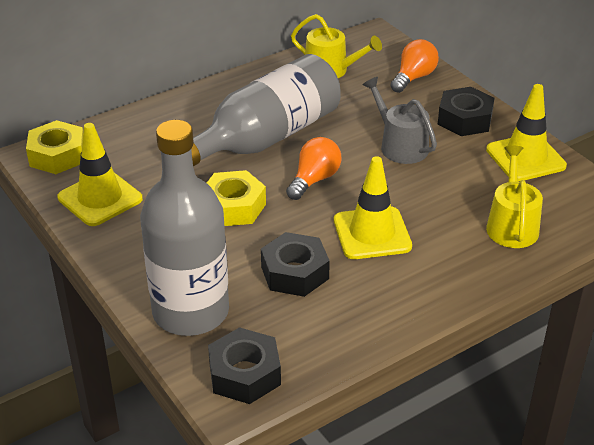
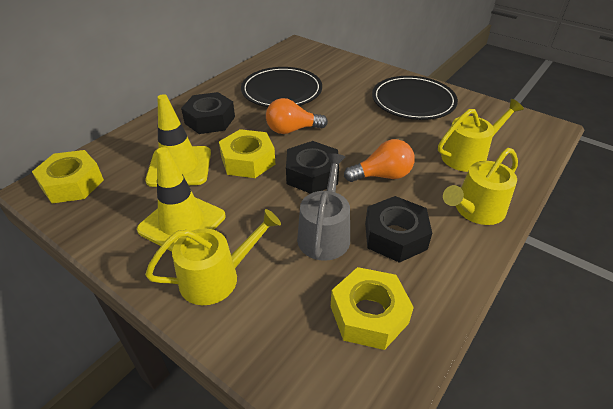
black plate: none = 0 -> [241,67,322,107] [372,76,458,120] = 2
grey bottle: [140,120,229,336] [191,54,340,167] = 2 -> none = 0
yellow nut: [26,120,83,174] [207,170,266,226] = 2 -> [32,150,104,203] [219,129,275,178] [331,267,414,350] = 3
yellow traffic cone: [57,123,143,226] [334,156,412,259] [486,84,567,181] = 3 -> [137,147,226,252] [145,94,211,187] = 2
yellow watering can: [291,14,382,78] [486,146,543,248] = 2 -> [145,209,281,305] [438,99,524,172] [443,148,518,225] = 3

